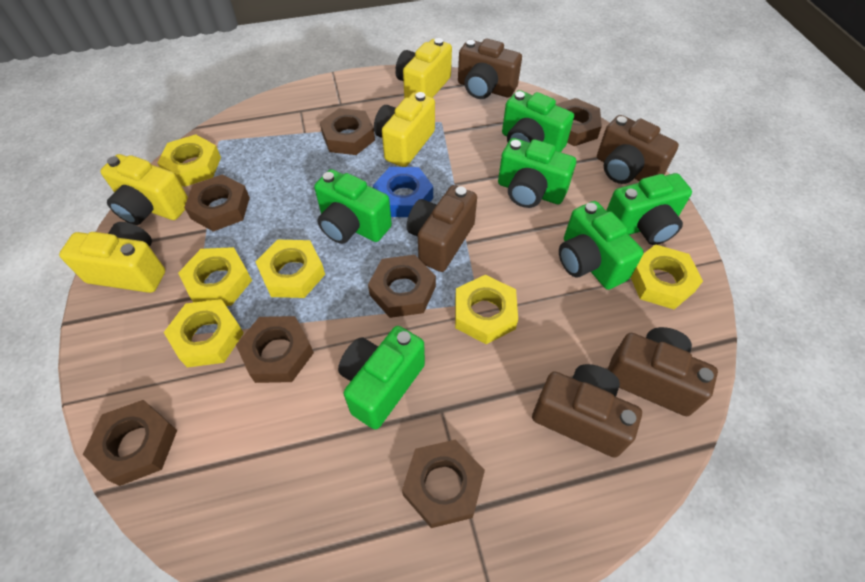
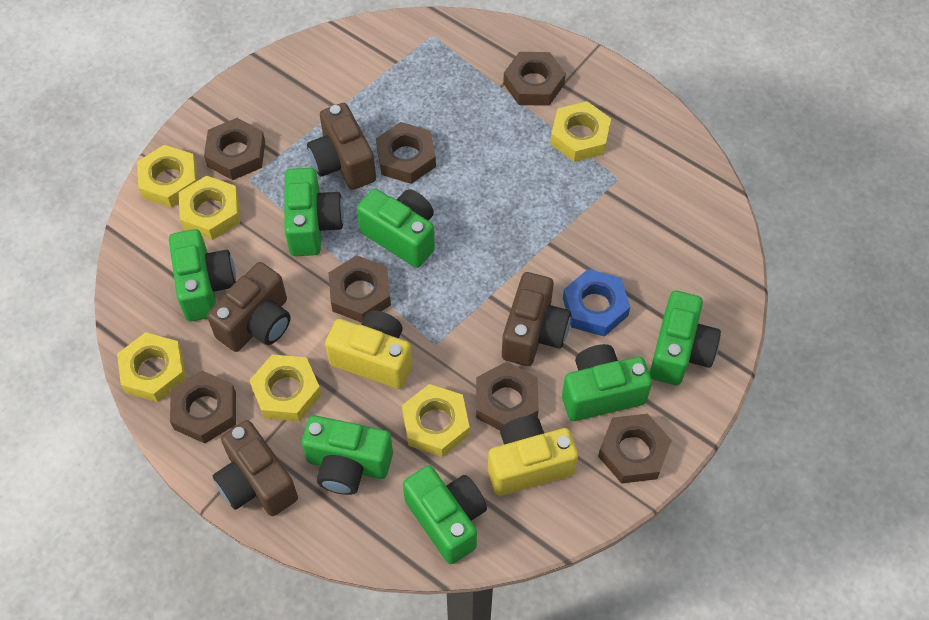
brown camera: [407,185,477,272] [458,38,522,99] [532,364,642,458] [597,115,679,184] [608,327,718,416] = 5 -> [207,262,291,352] [213,420,298,516] [307,103,376,190] [502,272,571,366] = 4
green camera: [314,169,392,244] [338,326,425,429] [498,138,576,208] [502,90,574,152] [559,201,644,290] [606,173,692,245] = 6 -> [169,229,236,322] [284,168,344,256] [301,415,393,495] [357,189,435,268] [403,465,487,564] [562,344,652,421] [650,291,721,385] = 7
yellow camera: [59,222,165,293] [100,154,188,225] [374,92,435,167] [395,38,452,98] = 4 -> [325,310,412,389] [488,416,578,496] = 2

